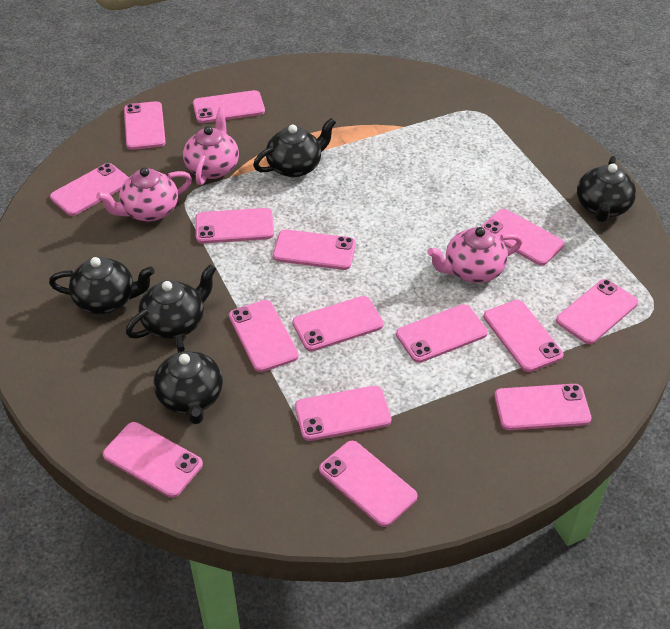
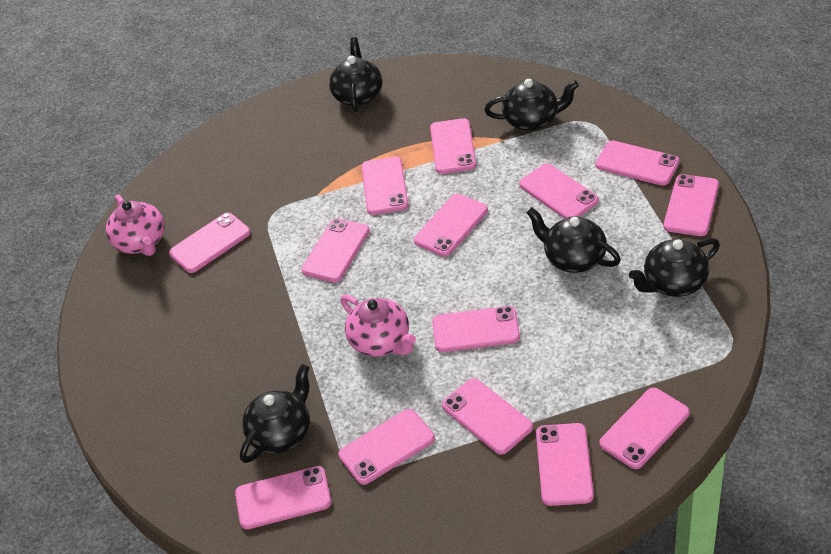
pink phone: [50,163,129,216] [103,422,203,498] [124,101,166,150] [193,90,265,123] [196,208,274,244] [229,300,299,372] [273,229,356,270] [293,296,384,352] [295,386,391,441] [319,441,418,527] [396,304,488,363] [481,209,564,266] [484,300,563,372] [494,384,591,430] [556,279,638,344] = 15 -> [169,213,251,273] [235,466,331,529] [302,218,370,282] [338,409,435,485] [361,156,409,215] [414,194,488,257] [430,118,476,174] [432,306,520,352] [442,378,533,455] [519,163,599,219] [536,423,594,506] [596,140,679,186] [599,388,690,469] [664,174,719,236] = 14
pink teapot: [96,167,192,222] [183,107,239,185] [428,227,523,283] = 3 -> [106,194,165,256] [340,295,416,357] = 2

